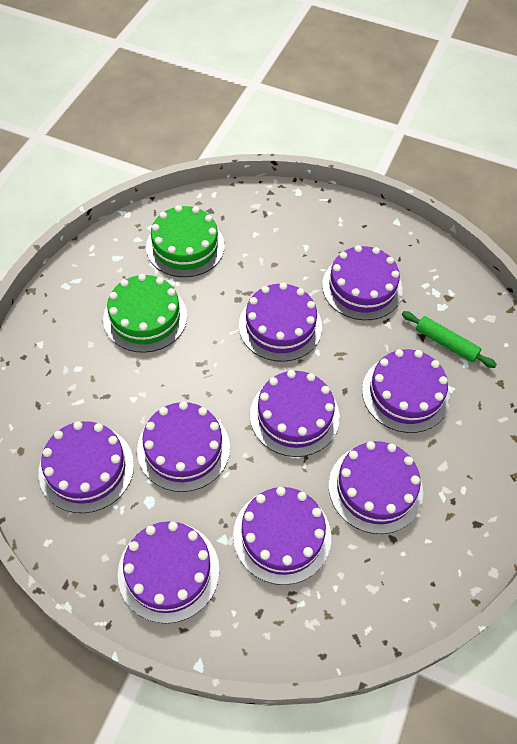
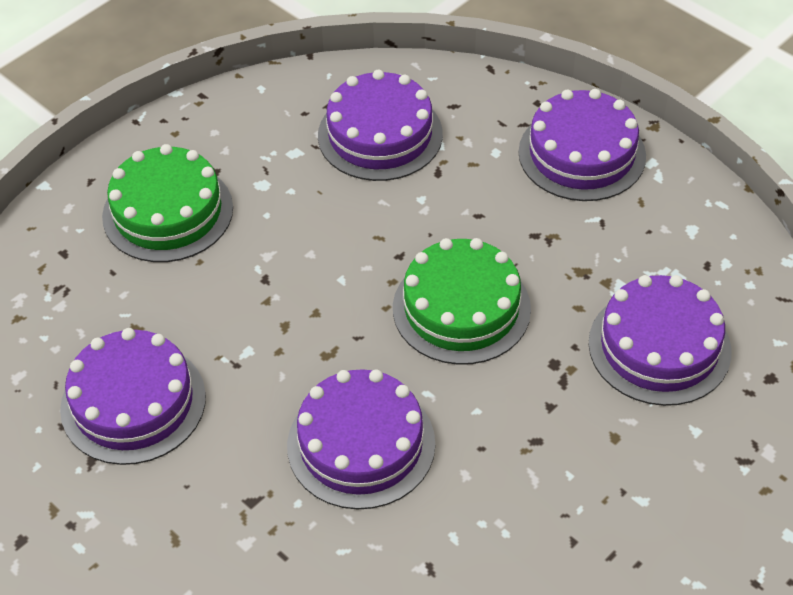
green rolling pin: [402,311,497,368] = 1 -> none = 0
purple cake: [38,421,134,513] [118,522,219,624] [137,401,230,492] [233,487,331,585] [239,282,322,362] [250,370,340,457] [322,245,403,320] [329,441,423,534] [362,349,450,433] = 9 -> [60,328,206,465] [287,369,435,509] [318,69,443,181] [519,89,646,201] [588,275,732,406] = 5

